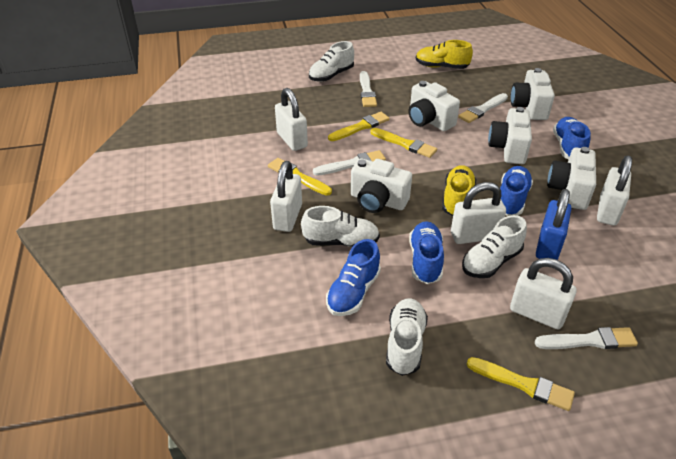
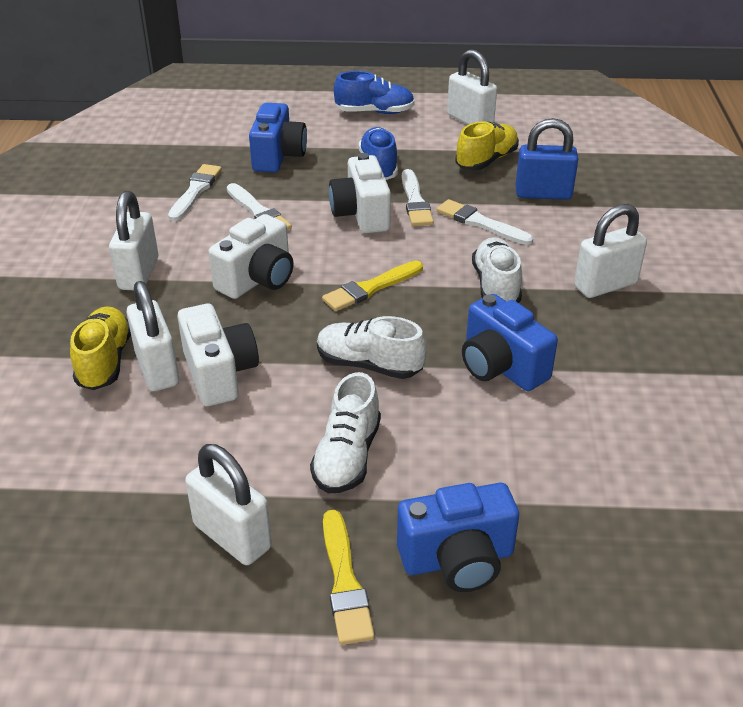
blue camera: none = 0 -> [249,103,307,172] [397,483,519,592] [462,294,558,391] = 3
blue shoe: [326,239,381,316] [409,221,444,284] [500,166,533,216] [553,117,591,159] = 4 -> [334,71,415,114] [359,127,398,180] = 2
white camera: [351,158,412,213] [409,81,460,131] [488,107,532,164] [510,68,555,120] [547,147,596,210] = 5 -> [177,304,259,406] [209,214,294,299] [329,153,391,233] = 3
white shoe: [301,206,380,247] [309,41,354,82] [386,298,428,376] [462,215,527,278] = 4 -> [310,372,381,493] [317,316,427,379] [472,237,522,303] = 3
yellow brush: [268,158,332,196] [328,112,390,141] [370,128,437,158] [467,357,575,411] = 4 -> [322,261,423,311] [323,510,375,645] = 2

